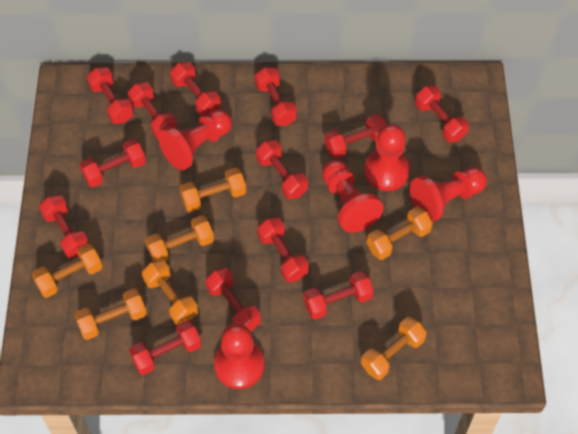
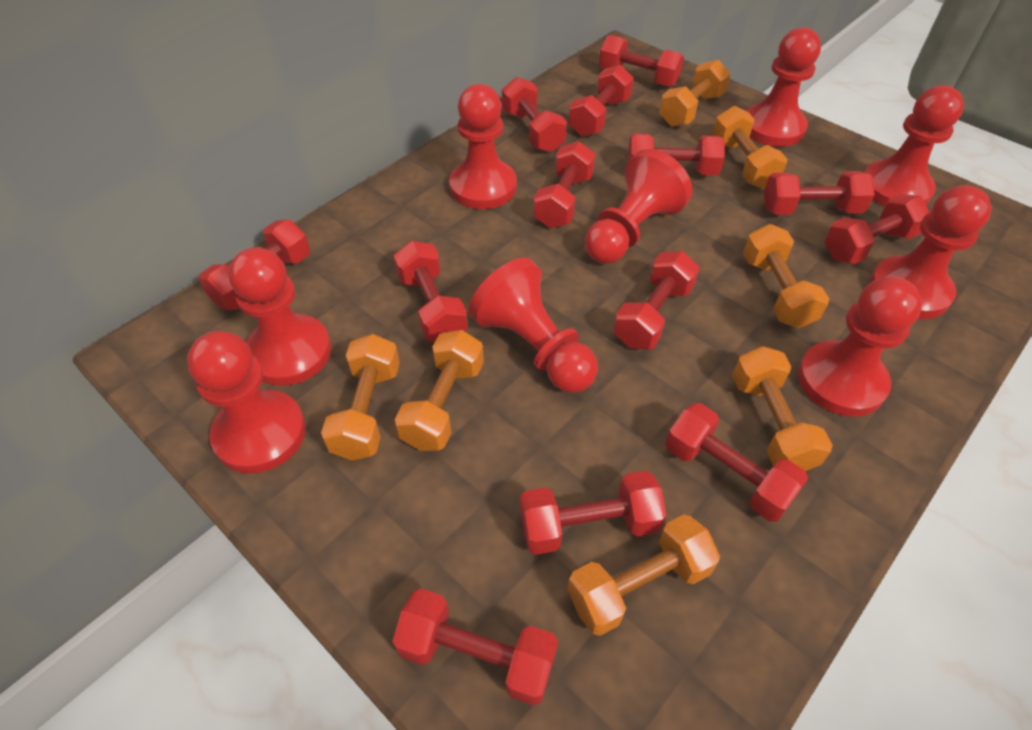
red pawn: [158,110,232,171] [214,323,264,389] [322,160,383,233] [364,124,410,191] [410,167,487,222] = 5 -> [187,331,306,473] [228,247,331,386] [449,84,517,209] [469,258,598,393] [585,149,693,264] [746,27,821,147] [798,276,922,417] [864,85,964,206] [870,185,992,319] = 9

